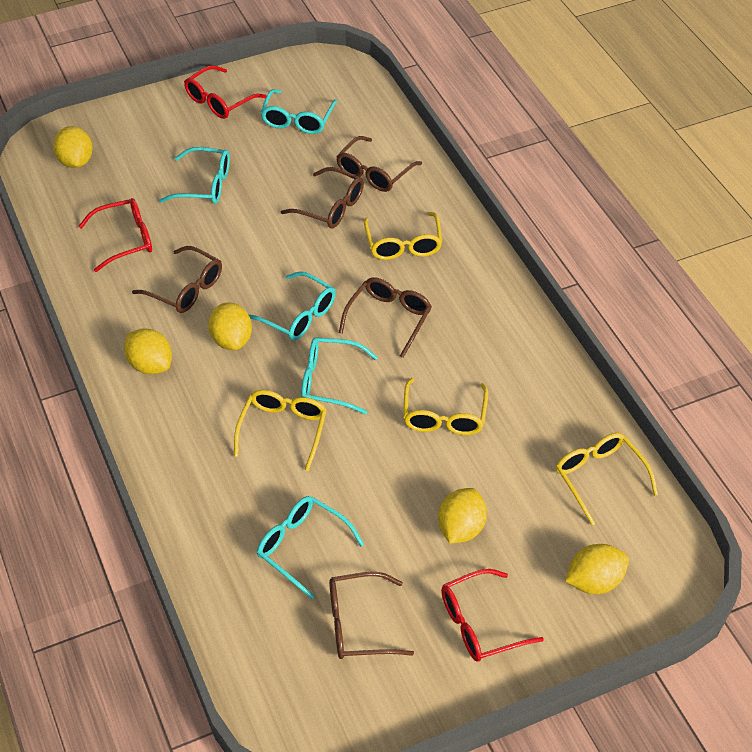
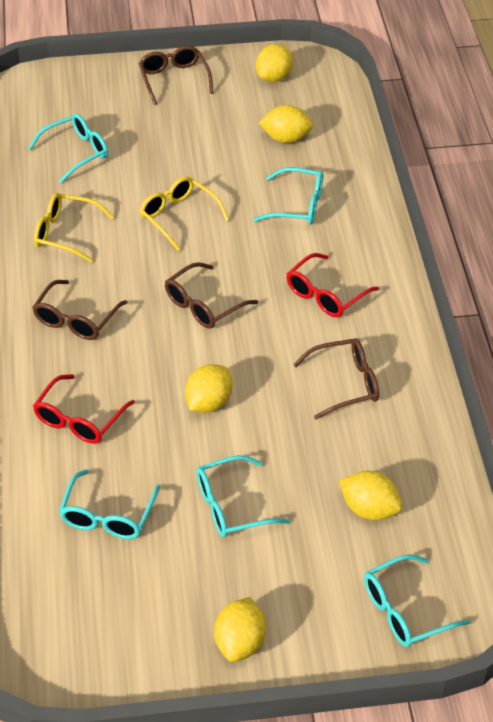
brown glasses: [132,246,222,313] [281,167,364,228] [329,572,414,659] [336,136,422,192] [339,277,432,358] = 5 -> [32,280,127,340] [139,46,213,105] [165,262,258,329] [293,338,379,420] = 4
red glasses: [78,198,152,272] [184,65,267,119] [441,569,544,662] = 3 -> [33,375,135,444] [286,253,379,317] = 2
yellow glasses: [234,390,327,471] [364,212,443,260] [403,378,488,435] [556,433,658,525] = 4 -> [34,193,114,262] [140,176,229,251] = 2

